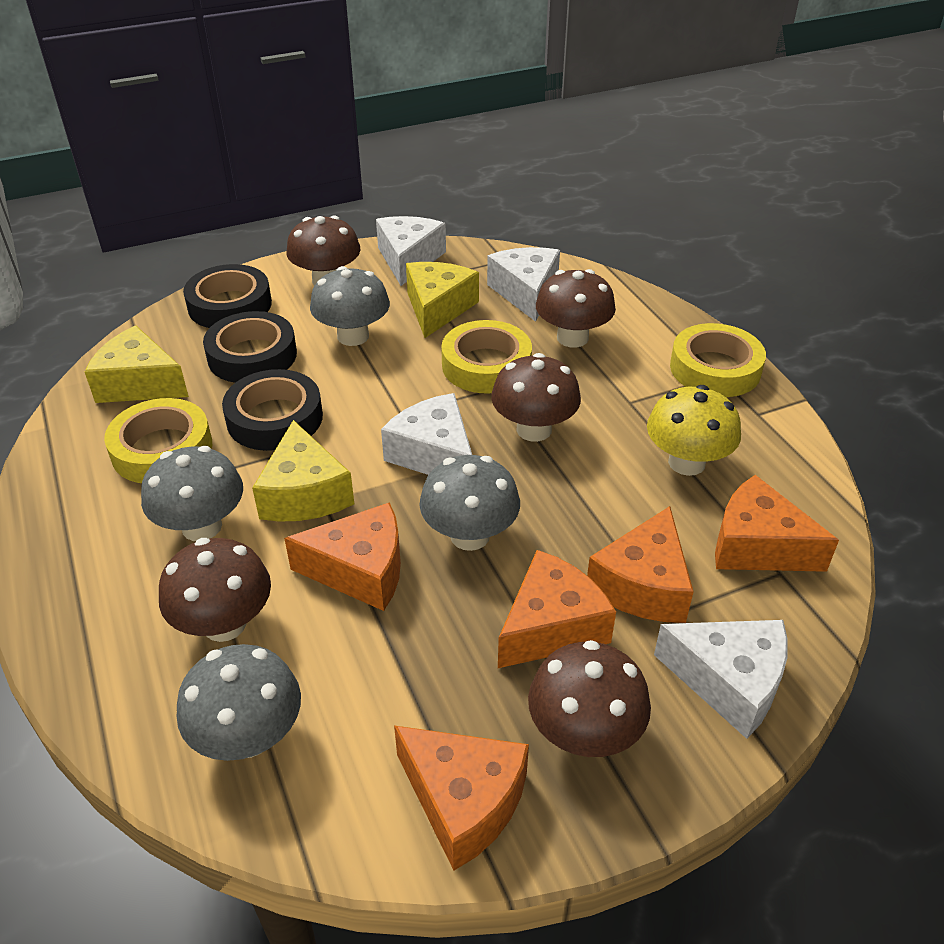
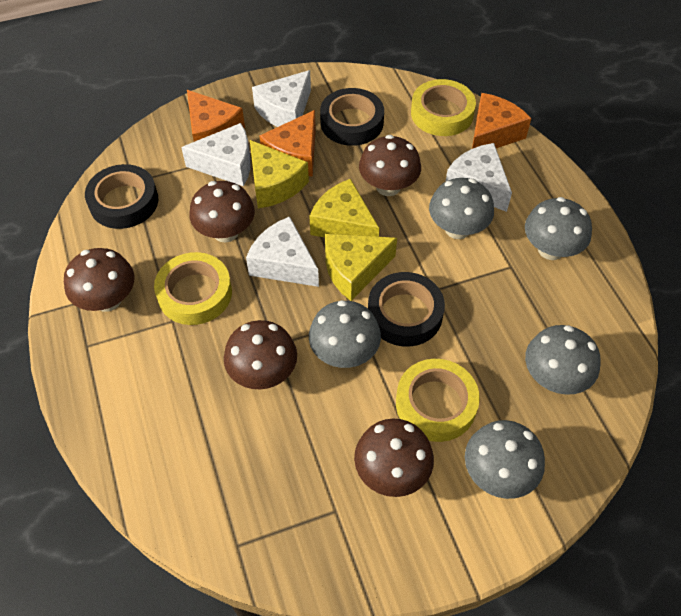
grey mushroom: [141,446,243,541] [177,644,301,761] [310,266,390,346] [419,455,520,551] = 4 -> [309,300,381,368] [429,178,494,239] [465,420,545,499] [525,197,592,260] [525,325,601,395] = 5
orange cheese: [284,502,401,611] [394,725,529,870] [498,550,616,668] [587,506,694,623] [715,475,839,572] = 5 -> [187,90,245,142] [259,110,316,177] [472,93,531,149] = 3
yellow mushroom: [647,385,741,476] = 1 -> none = 0

